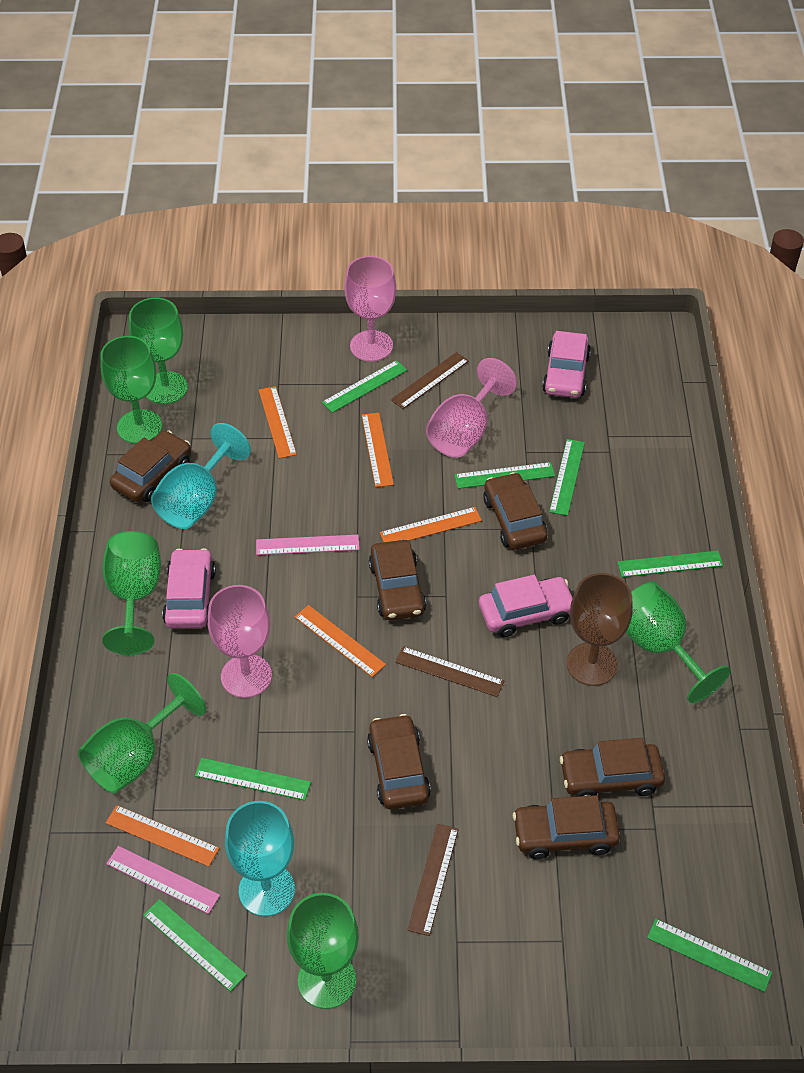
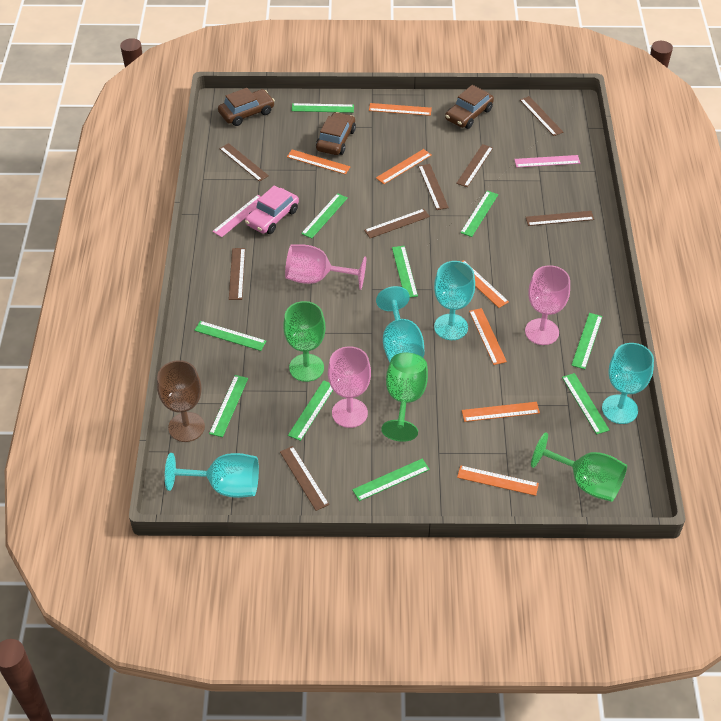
brown car: [110,430,191,502] [367,714,431,810] [369,540,426,620] [483,472,548,550] [513,795,620,859] [560,738,665,797] = 6 -> [218,88,275,126] [316,112,356,155] [445,85,494,129] = 3
brown ruler: [391,352,469,409] [395,646,504,697] [407,824,459,936] = 3 -> [219,143,269,182] [229,248,245,300] [280,446,329,511] [364,209,430,238] [418,164,449,210] [456,144,493,187] [520,96,563,136] [526,211,594,226] = 8
green goblet: [78,673,206,793] [100,336,162,444] [102,531,161,655] [129,297,188,404] [287,893,359,1009] [626,582,730,703] = 6 -> [283,301,326,382] [381,352,428,442] [531,433,627,502] = 3
green ruler: [143,899,247,992] [195,758,311,801] [322,360,407,413] [454,462,555,489] [549,439,585,516] [618,551,723,577] [647,919,772,992] = 7 -> [194,321,266,351] [209,375,248,437] [288,380,333,441] [291,103,354,113] [301,193,348,239] [352,459,430,501] [392,246,418,298] [460,191,498,237] [562,373,609,435] [571,313,602,369] = 10
orange ruler: [106,805,219,867] [259,386,297,459] [295,605,386,677] [362,413,394,487] [380,507,482,542] = 5 -> [287,149,350,175] [369,103,432,116] [376,149,432,184] [457,465,539,496] [461,260,509,308] [462,402,540,422] [469,308,507,365] = 7
pink car: [162,548,216,628] [479,575,573,637] [542,331,591,398] = 3 -> [245,185,299,234] = 1
turquoise goblet: [151,423,251,529] [225,801,295,916] = 2 -> [165,453,259,498] [376,286,424,362] [434,261,475,340] [602,343,654,424] = 4

